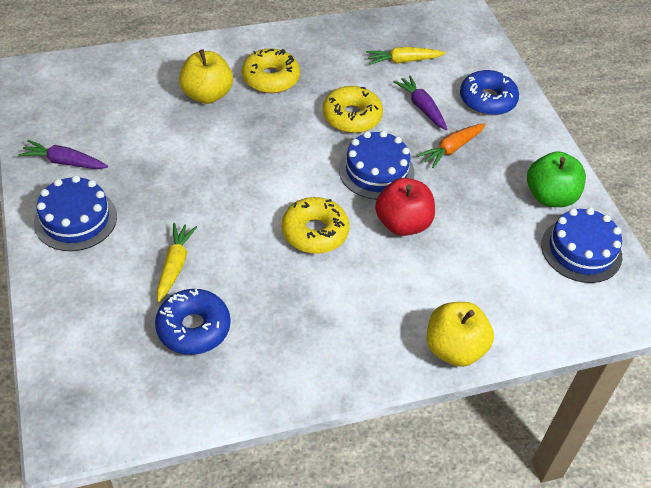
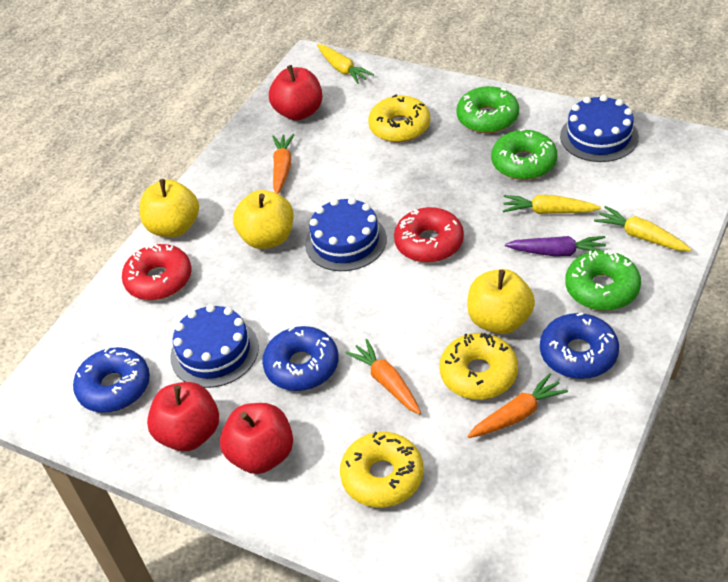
blue donut: [155,289,231,355] [460,70,519,116] = 2 -> [73,347,150,413] [262,326,338,391] [540,313,619,379] = 3
green apple: [527,151,586,207] = 1 -> none = 0
green donut: none = 0 -> [456,86,519,133] [491,128,557,180] [565,250,641,311] = 3
orange carrot: [417,123,486,168] = 1 -> [272,134,295,194] [345,339,421,415] [467,373,568,438] = 3
purple carrot: [18,140,108,169] [393,75,447,130] = 2 -> [505,236,606,256] = 1
red apple: [375,178,435,236] = 1 -> [147,382,219,451] [220,403,293,474] [269,65,322,121] = 3
red donut: none = 0 -> [122,244,192,300] [394,207,464,263] = 2
yellow apple: [179,49,233,104] [427,302,494,367] = 2 -> [140,179,199,237] [233,190,293,249] [467,269,535,334] = 3
yellow carrot: [157,223,197,302] [366,47,445,65] = 2 -> [317,44,374,84] [503,195,601,214] [594,206,691,251] = 3

